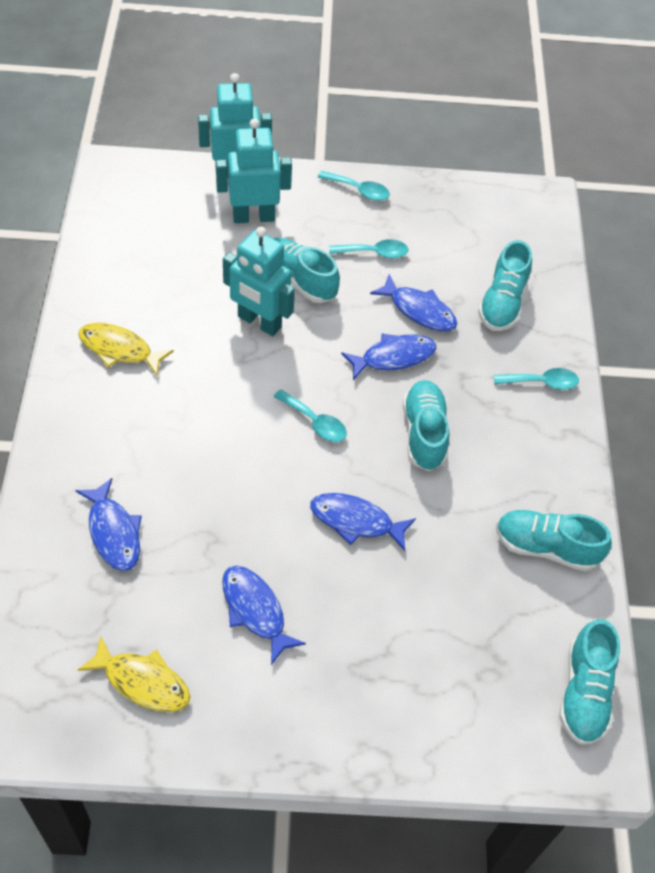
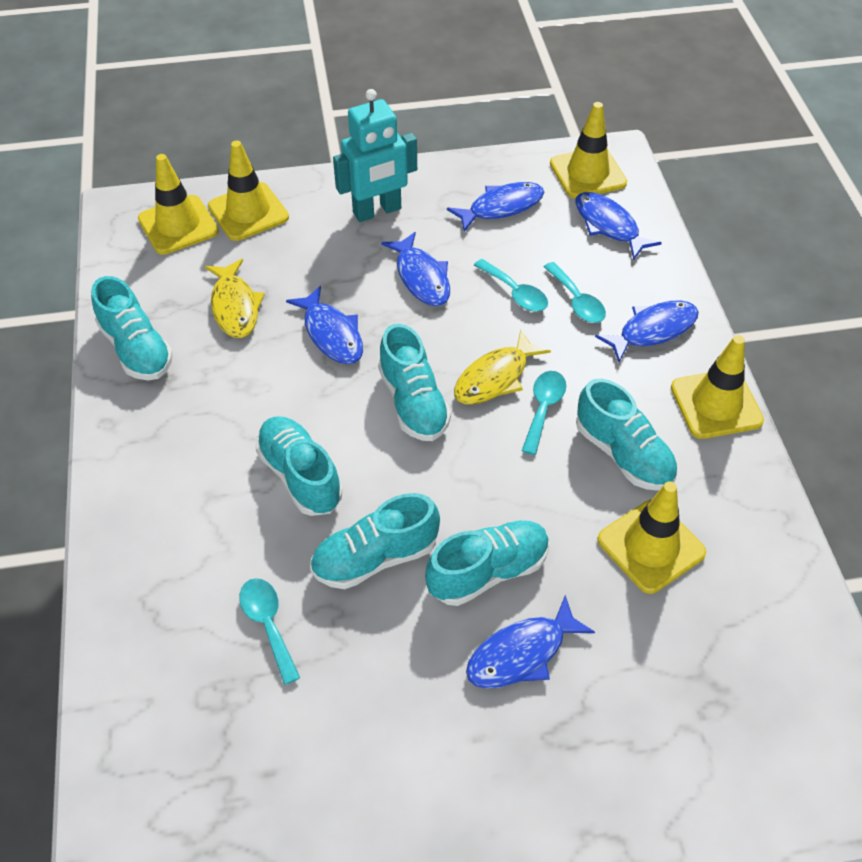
blue fish: [75,478,142,571] [222,566,306,665] [310,493,416,551] [341,333,436,380] [370,274,457,332] = 5 -> [286,286,363,364] [381,232,450,306] [447,182,544,232] [466,595,595,689] [575,192,662,260] [595,300,699,363] = 6
turquoise robot: [198,73,272,174] [216,119,292,223] [223,227,295,336] = 3 -> [333,89,417,222] = 1
turquoise shoe: [273,238,340,303] [403,380,449,471] [478,240,532,331] [496,510,612,572] [559,619,620,745] = 5 -> [91,276,173,380] [256,416,343,516] [310,493,440,589] [378,324,451,441] [425,521,550,606] [576,379,678,491] = 6
yellow traffic cone: none = 0 -> [138,154,219,255] [208,141,289,241] [550,102,627,199] [597,481,706,594] [671,335,764,439] = 5

